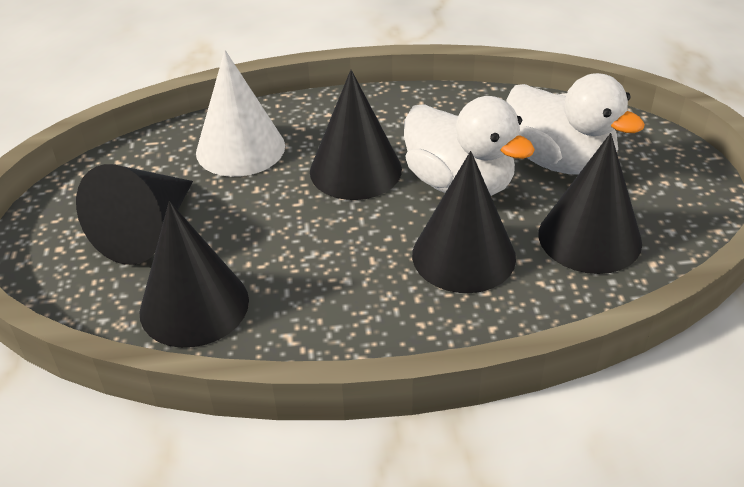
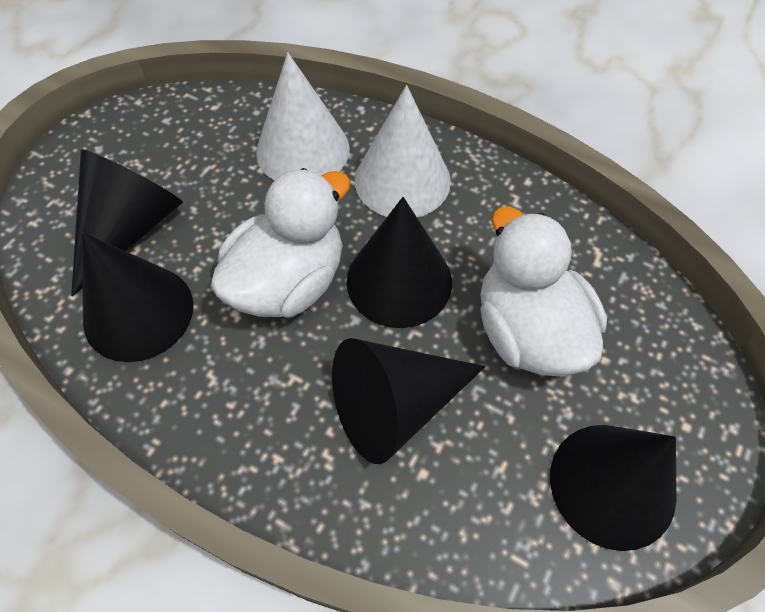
white cone: [196,50,285,177] = 1 -> [256,52,350,181] [355,85,451,217] = 2

